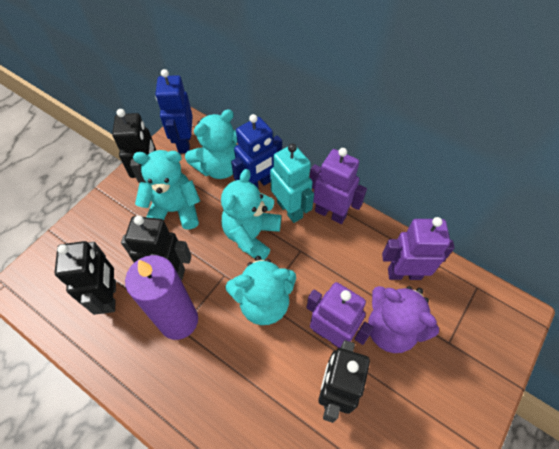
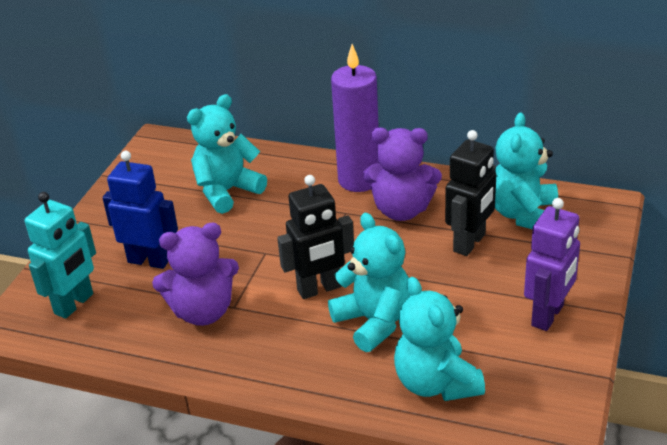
black robot: [55,241,116,315] [112,109,156,183] [121,216,192,280] [318,340,370,423] = 4 -> [277,175,354,299] [445,130,496,256] = 2
blue robot: [155,69,193,153] [231,114,282,189] = 2 -> [102,151,178,269] = 1
purple robot: [307,282,374,348] [310,148,367,224] [382,217,455,280] = 3 -> [524,198,580,331] = 1
purple teddy bear: [368,286,439,353] = 1 -> [152,222,239,326] [363,127,442,221] = 2

